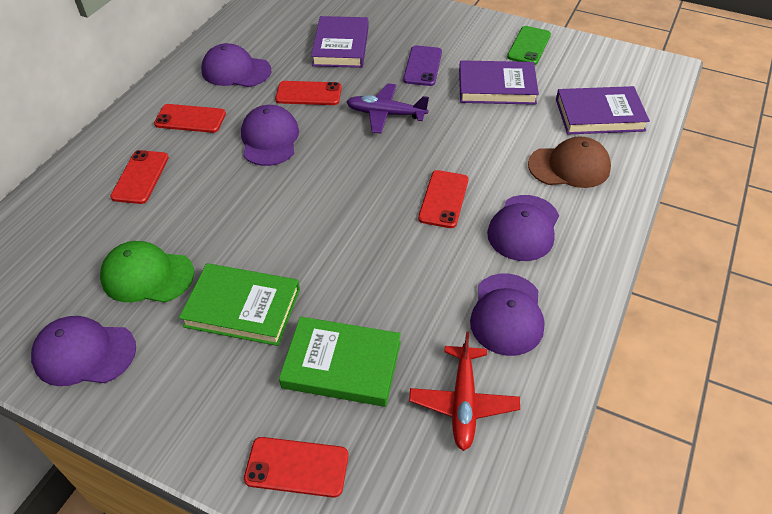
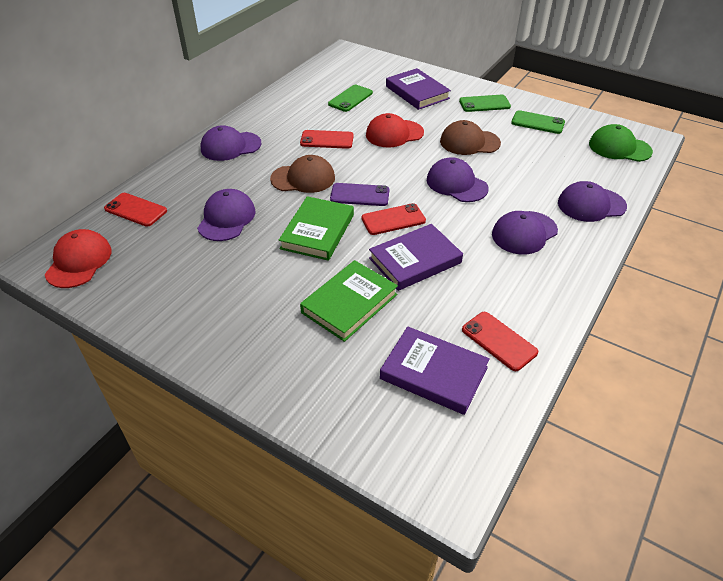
brown cap: [528,137,611,188] = 1 -> [270,155,335,193] [440,120,501,155] = 2
green phone: [507,26,551,65] = 1 -> [328,85,373,112] [459,95,511,112] [511,110,565,134] = 3
purple plane: [347,83,429,134] = 1 -> none = 0
red cap: none = 0 -> [45,229,112,288] [366,113,424,148] = 2
red phone: [110,150,169,204] [154,104,226,133] [244,437,349,498] [275,81,342,105] [418,170,469,228] = 5 -> [104,193,167,227] [300,130,354,149] [361,203,426,235] [462,312,538,371] = 4
red plane: [409,332,520,451] = 1 -> none = 0

